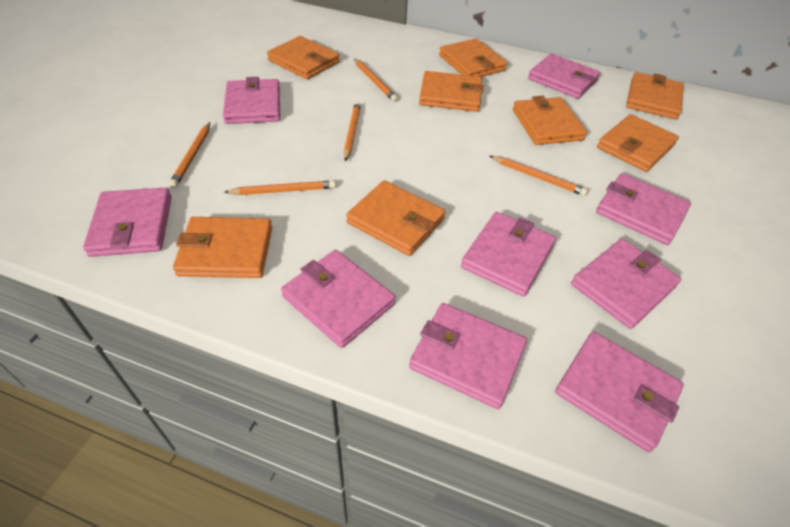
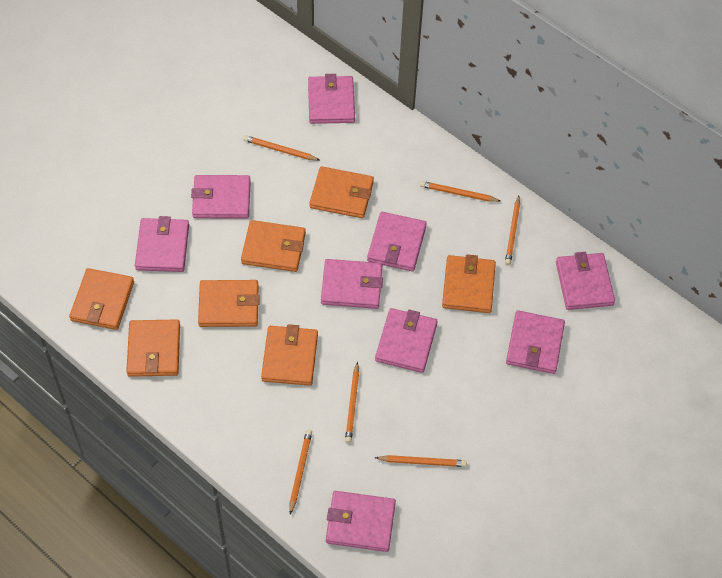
orange pencil: [169,122,210,188] [224,180,336,195] [344,102,361,161] [354,59,398,102] [490,156,588,196] = 5 -> [244,135,319,161] [290,430,312,515] [345,362,359,443] [375,455,467,467] [420,181,500,202] [505,196,520,265] = 6
orange wallet: [173,217,272,278] [267,36,340,79] [346,180,445,256] [419,71,484,112] [439,39,507,77] [513,96,587,145] [597,114,679,172] [626,72,684,120] = 8 -> [69,268,134,330] [126,320,180,377] [198,280,260,327] [241,220,306,272] [261,324,318,386] [310,166,374,218] [442,254,496,313] = 7

